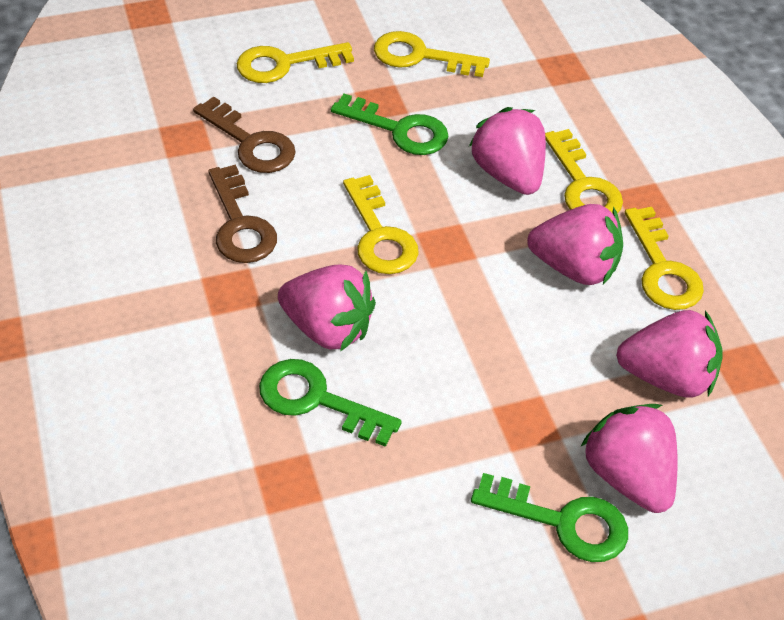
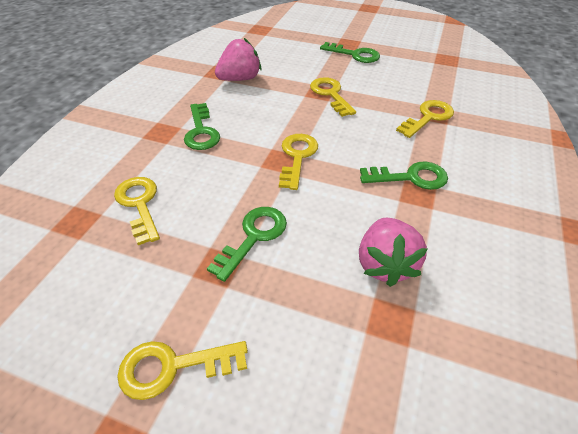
brown key: [193,97,296,173] [208,165,277,263] = 2 -> none = 0
green key: [259,359,402,447] [331,94,448,155] [471,473,628,562] = 3 -> [184,103,220,150] [207,207,287,282] [320,42,380,63] [360,162,448,190] = 4
pink strawberry: [278,265,376,352] [469,107,546,195] [527,204,623,285] [580,404,678,513] [616,310,723,398] = 5 -> [215,38,261,81] [359,218,428,287] = 2

